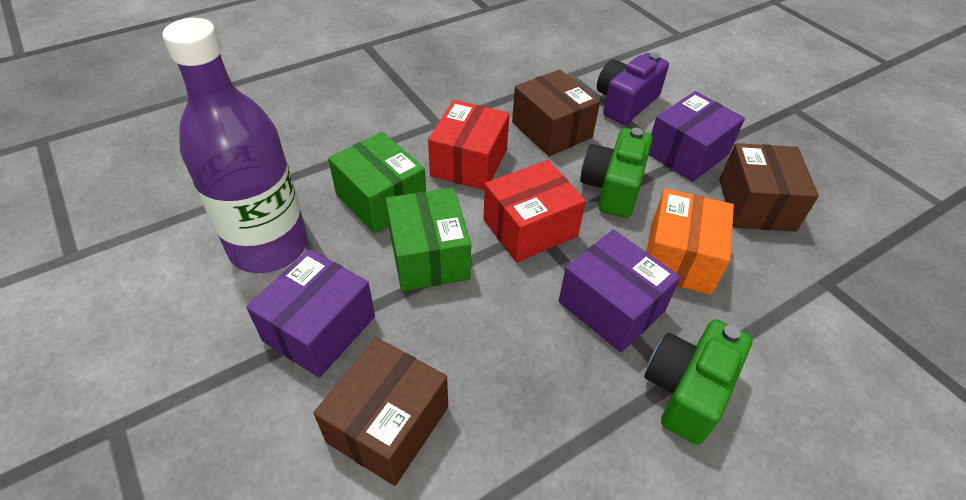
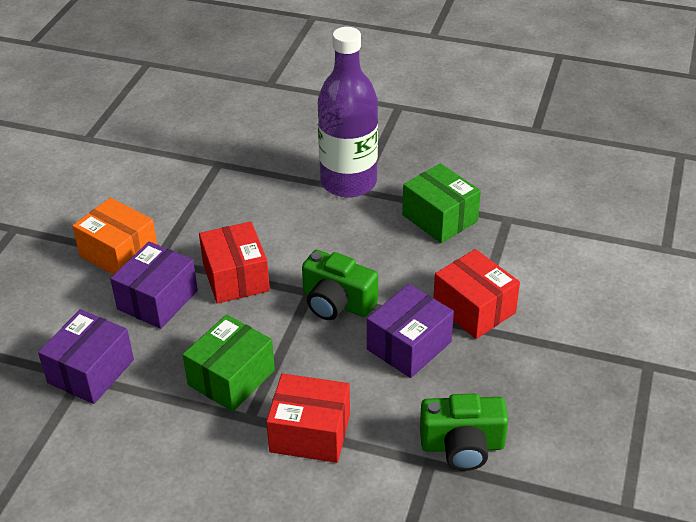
brown box: [313,337,448,486] [512,69,600,156] [719,143,819,232] = 3 -> none = 0
purple camera: [597,53,669,125] = 1 -> none = 0
red box: [428,100,510,190] [483,160,586,262] = 2 -> [199,222,270,304] [266,374,350,463] [433,249,520,339] = 3

